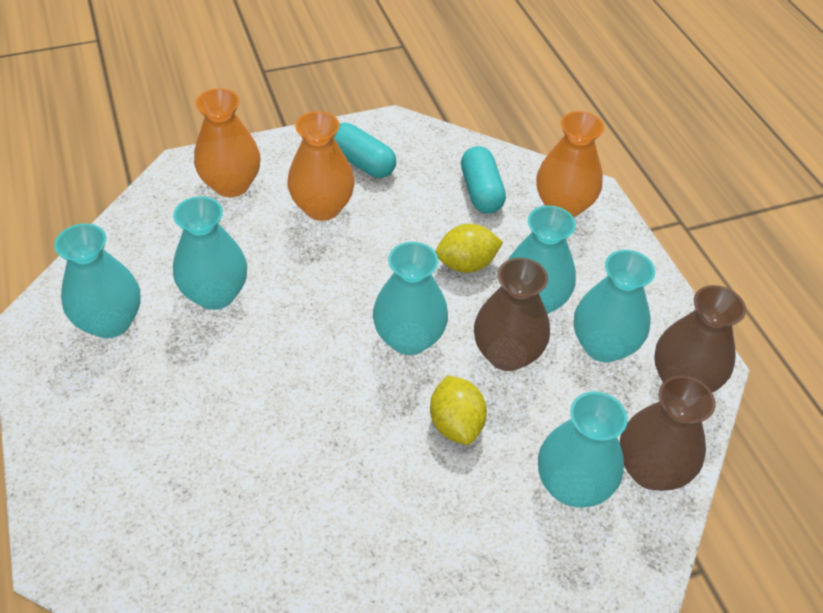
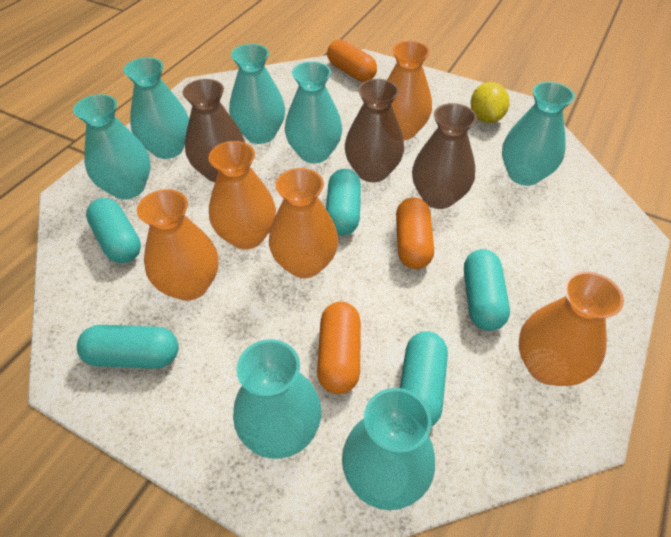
orange capsule: none = 0 -> [317,302,361,394] [327,40,377,82] [396,197,434,269] = 3
orange vase: [194,88,261,197] [287,111,355,221] [536,111,604,217] = 3 -> [137,189,218,301] [208,141,276,250] [269,168,338,278] [387,41,432,140] [519,271,624,386] = 5
turquoise capsule: [334,123,396,178] [461,146,506,214] = 2 -> [77,325,179,369] [86,198,141,263] [326,169,361,235] [400,331,448,427] [464,249,510,331] = 5
turquoise vase: [54,223,141,338] [173,196,247,310] [373,242,448,355] [508,205,576,314] [538,391,628,508] [574,250,655,363] = 6 -> [73,94,151,199] [123,57,189,159] [229,44,285,144] [233,339,321,459] [285,61,343,163] [342,388,435,510] [502,82,575,186] = 7
yellow lemon: [430,375,487,445] [436,224,503,273] = 2 -> [471,82,509,123] = 1

